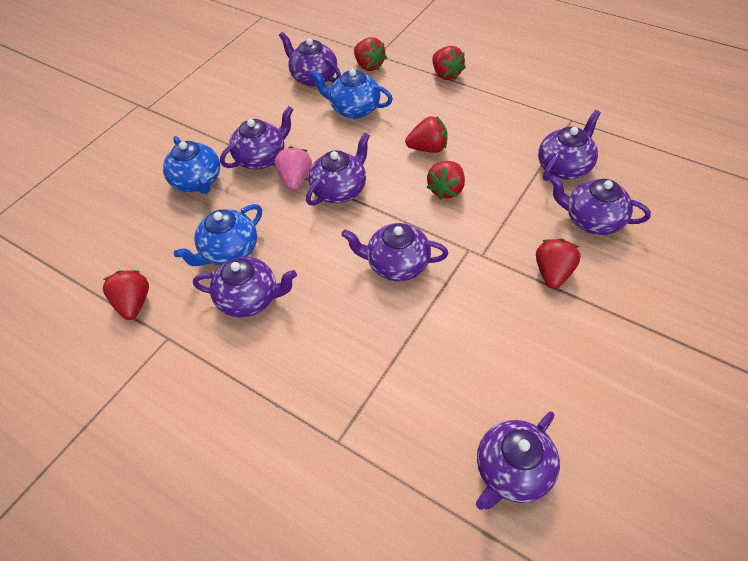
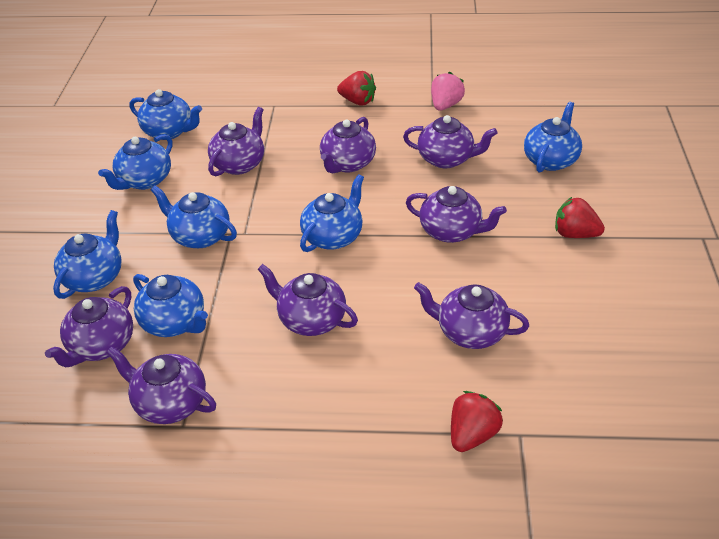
blue teapot: [163,136,220,194] [174,204,262,266] [310,69,393,119] = 3 -> [53,210,122,299] [98,134,172,190] [130,89,202,140] [133,274,208,337] [151,185,237,248] [300,174,364,252] [524,102,582,173] = 7
red strawberry: [103,270,149,320] [354,37,387,71] [405,116,447,153] [427,161,465,200] [432,46,466,80] [536,238,581,289] = 6 -> [337,71,376,105] [451,391,503,452] [555,197,605,238] = 3

